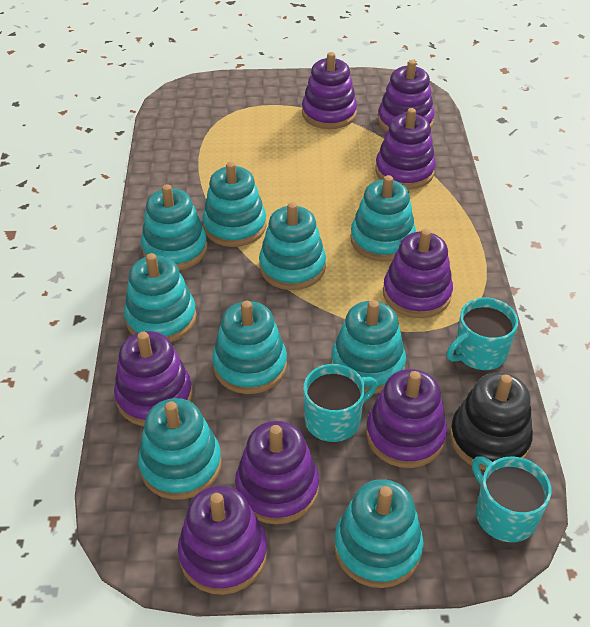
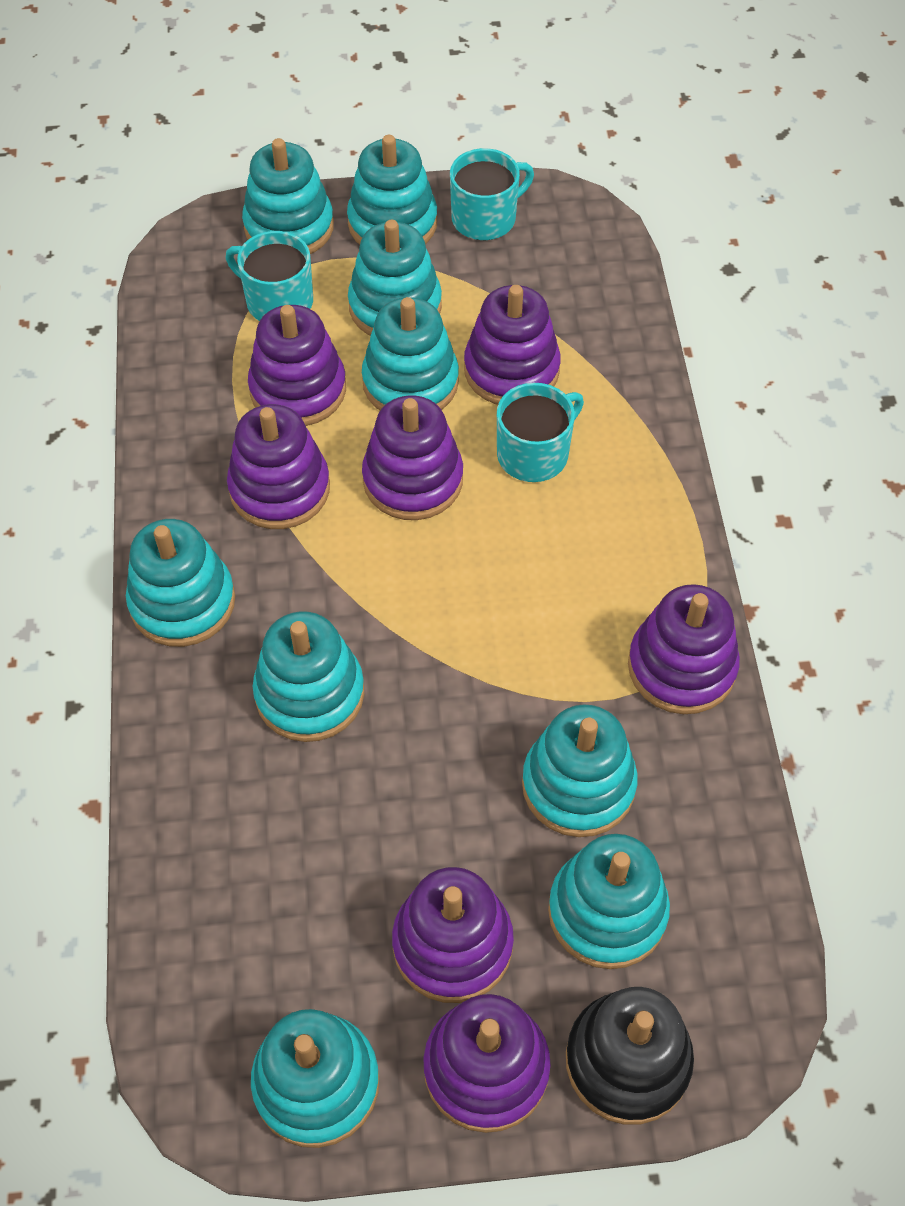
purple stacking toy: [114,331,193,426] [178,486,267,595] [235,421,319,524] [302,52,357,129] [366,369,447,468] [375,108,436,190] [378,60,434,132] [383,229,453,318] = 8 -> [227,404,330,529] [248,305,346,426] [362,395,463,520] [392,867,514,1003] [423,994,551,1133] [464,285,561,405] [628,584,740,714] = 7

